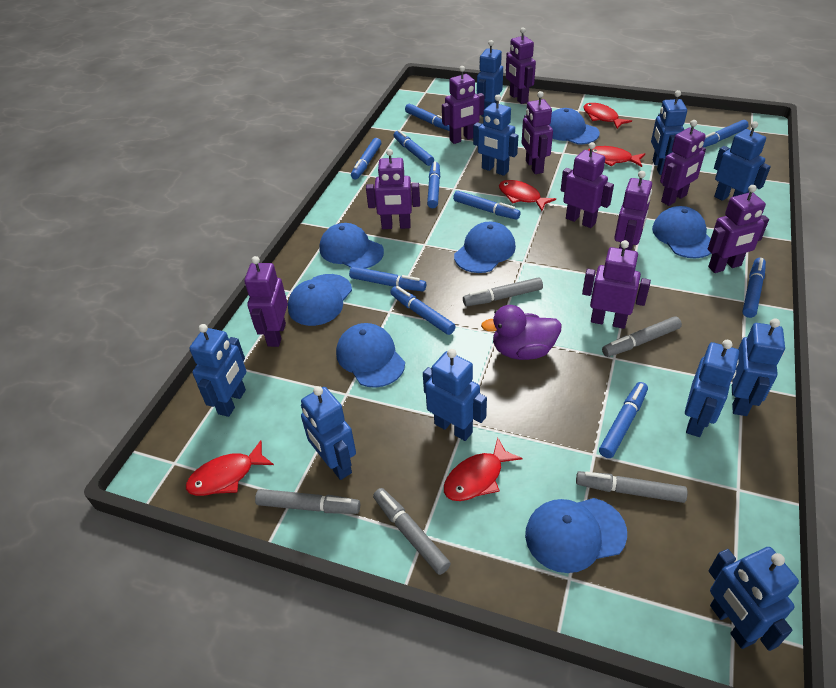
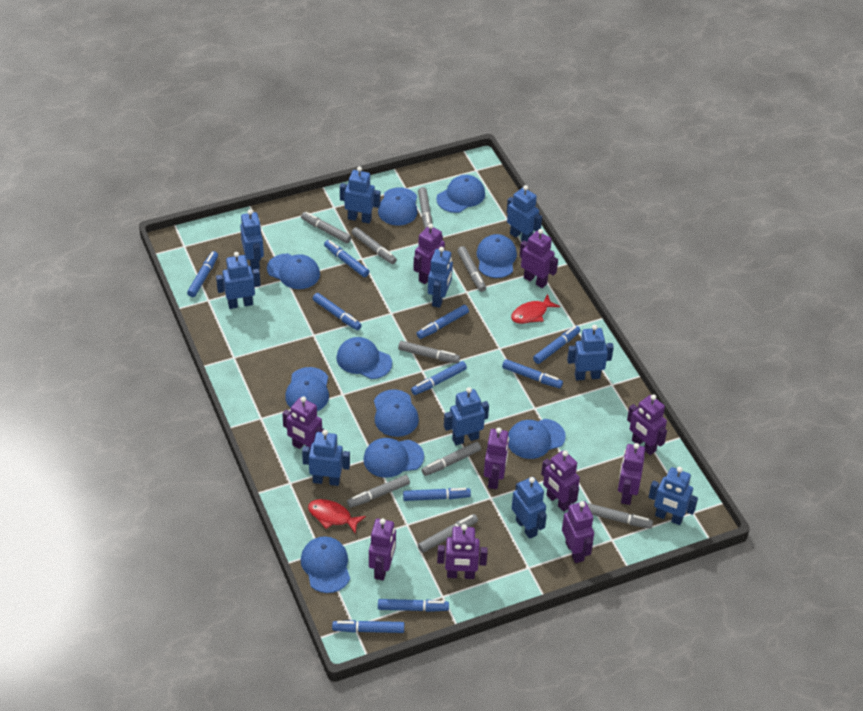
blue cap: [288,274,352,326] [319,223,384,269] [336,323,405,388] [454,222,516,273] [525,498,627,573] [550,108,600,144] [652,206,711,258] = 7 -> [267,254,320,289] [285,367,329,411] [301,536,350,593] [336,337,392,379] [363,438,424,478] [374,390,419,437] [378,187,417,225] [436,175,485,213] [476,234,517,278] [508,419,566,459] = 10
grey marker: [255,489,360,514] [373,488,451,575] [463,277,543,306] [576,471,688,503] [602,316,682,357] = 5 -> [301,212,351,243] [347,475,410,508] [352,227,397,264] [398,341,460,363] [418,187,432,229] [418,514,478,553] [421,442,481,476] [457,246,486,292] [587,503,653,529] = 9
purple duck: [481,305,562,360] = 1 -> none = 0
red fish: [186,440,274,496] [444,438,522,501] [499,180,556,211] [583,103,632,129] [588,146,645,167] = 5 -> [308,499,366,534] [511,294,560,324] = 2

